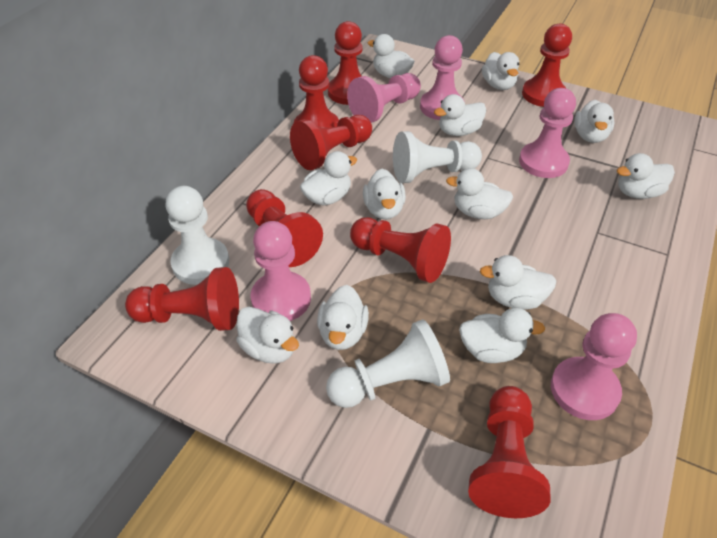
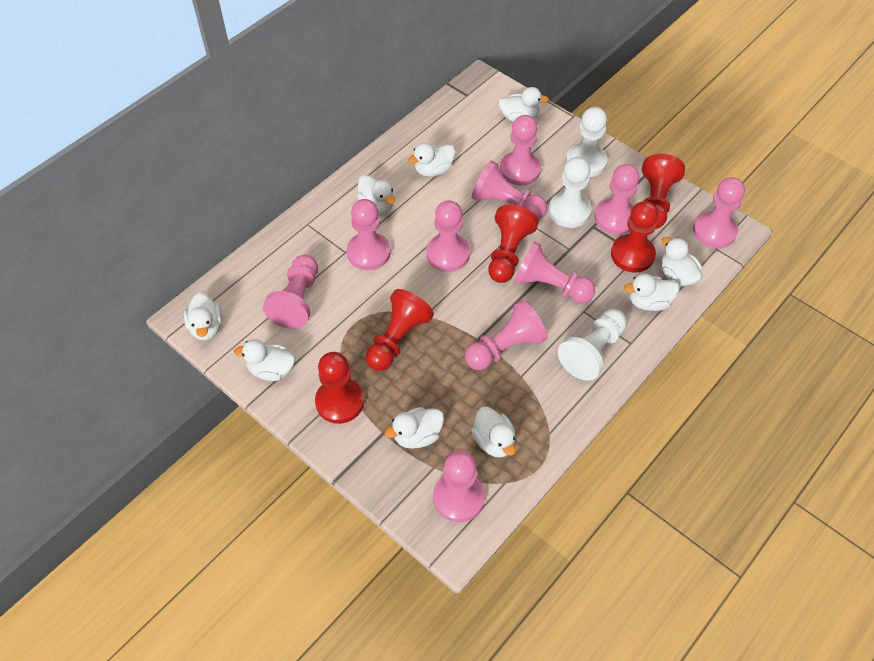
pink pawn: [251,221,311,321] [347,73,421,123] [420,35,465,120] [519,88,576,178] [551,313,637,420] = 5 -> [263,255,318,329] [347,199,391,270] [426,200,470,272] [433,451,485,522] [465,300,548,370] [472,160,547,219] [500,115,541,185] [514,241,595,303] [594,164,640,235] [693,177,745,248] = 10
red pawn: [125,267,239,331] [246,189,323,267] [290,115,372,170] [294,55,339,128] [328,21,363,105] [350,217,451,283] [468,386,551,518] [522,23,572,107] = 8 -> [315,352,364,424] [366,289,434,371] [489,204,539,283] [611,201,658,273] [642,154,685,229] = 5
white duck: [236,307,299,364] [300,151,357,206] [317,285,369,350] [363,169,406,219] [368,34,415,78] [434,94,486,136] [446,168,513,219] [459,308,545,363] [480,255,556,310] [482,52,519,90] [574,100,614,143] [617,153,675,199] = 12 -> [184,293,222,340] [234,339,295,381] [356,175,395,213] [385,407,444,449] [408,143,455,177] [471,407,516,458] [498,87,549,122] [624,273,679,311] [661,237,702,286] = 9

